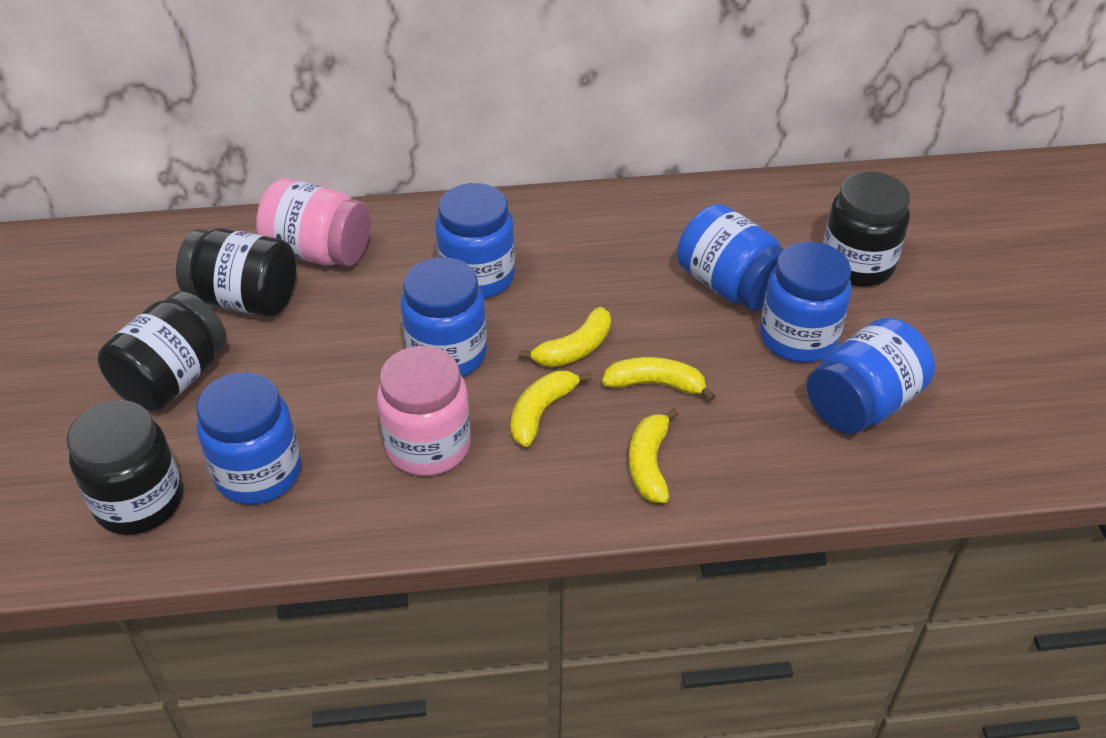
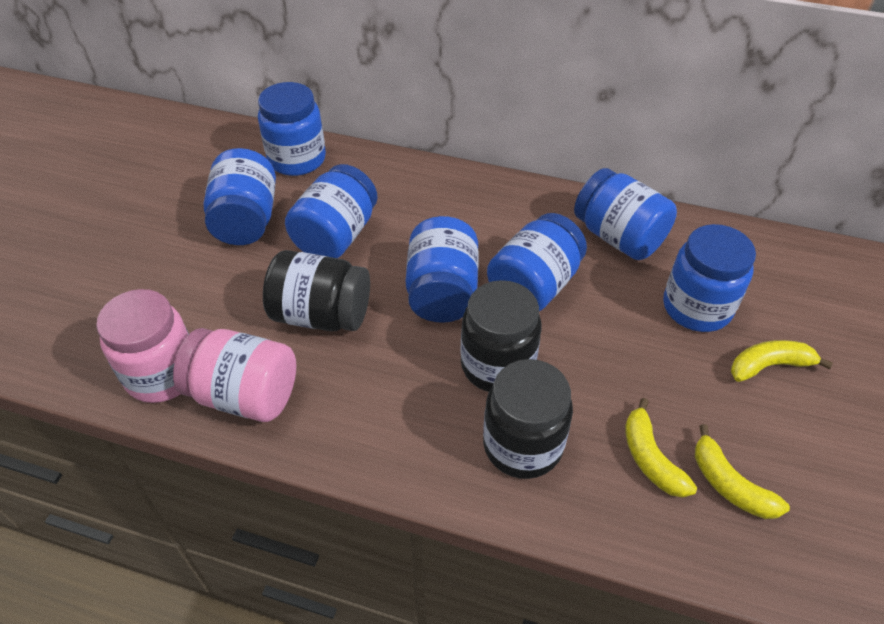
black jar: [66,400,183,535] [98,291,227,412] [176,228,297,317] [823,172,910,287] = 4 -> [263,250,370,331] [460,280,541,392] [483,359,573,479] = 3
blue jar: [196,372,301,505] [400,257,487,377] [435,183,515,299] [677,204,784,311] [760,242,852,363] [807,317,935,434] = 6 -> [204,148,276,245] [258,82,326,176] [285,164,378,258] [406,216,479,323] [487,213,587,311] [574,168,677,260] [663,224,756,332] = 7
yellow banana: [511,370,592,447] [519,307,611,367] [602,357,715,401] [629,408,679,503] = 4 -> [625,398,697,498] [695,424,790,519] [731,340,833,382] = 3

